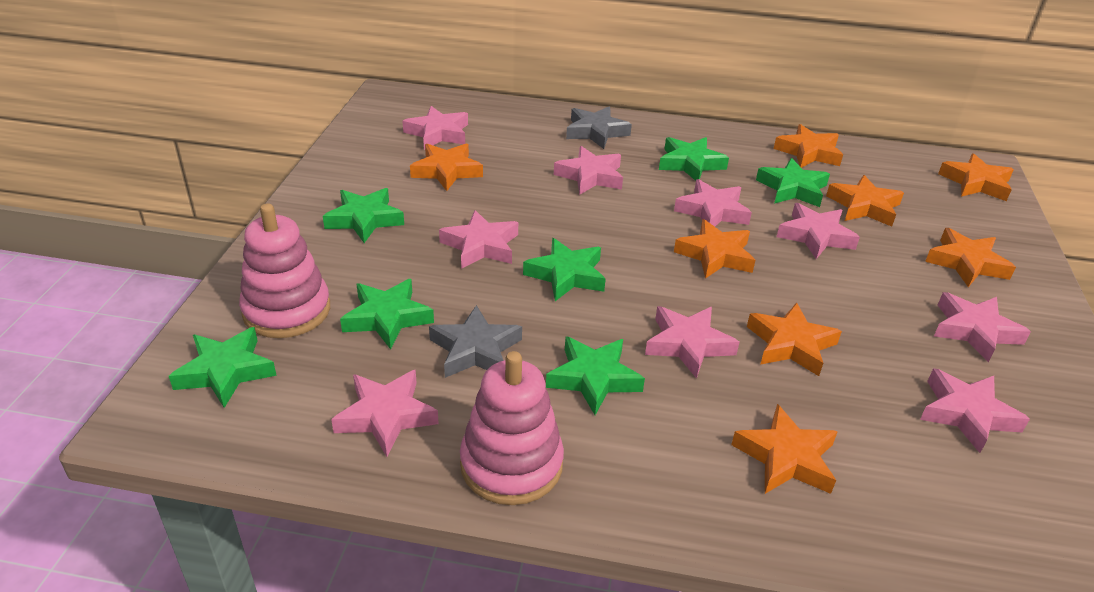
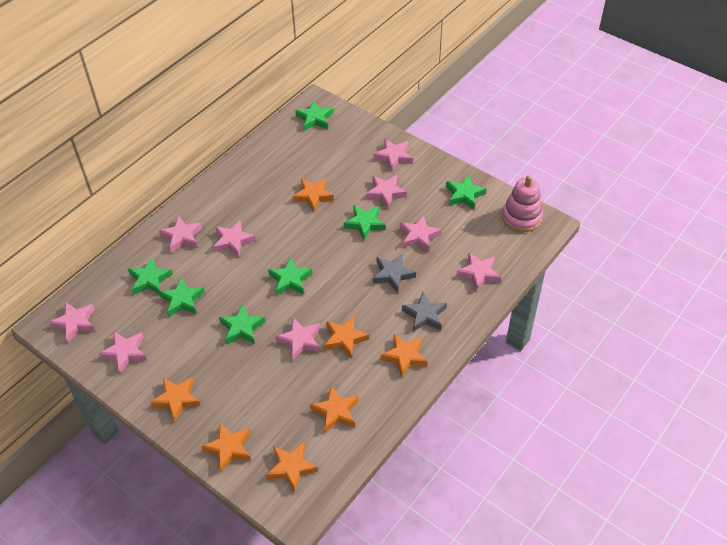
orange star: [410,144,483,191] [674,219,755,279] [731,404,838,494] [747,302,842,376] [774,124,843,168] [826,175,904,227] [925,228,1016,287] [938,153,1014,201] = 8 -> [150,377,201,422] [201,423,251,472] [266,442,318,492] [293,178,334,212] [310,386,359,432] [324,315,369,358] [381,334,428,378] = 7
pink stacking toy: [239,203,330,338] [460,351,564,505] = 2 -> [502,175,543,232] = 1

